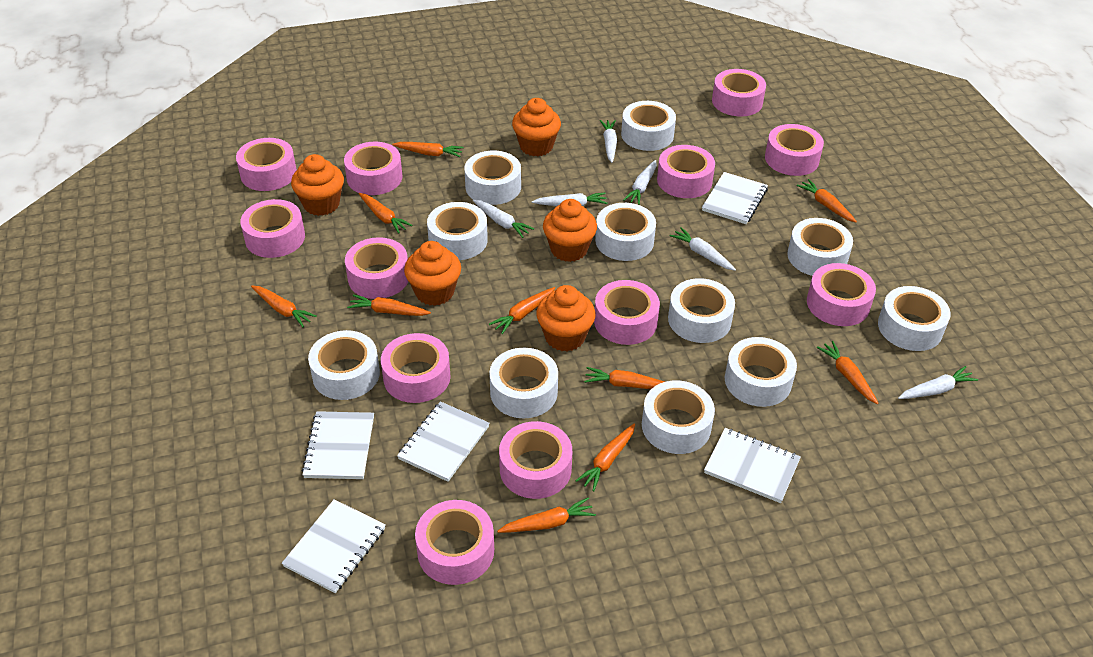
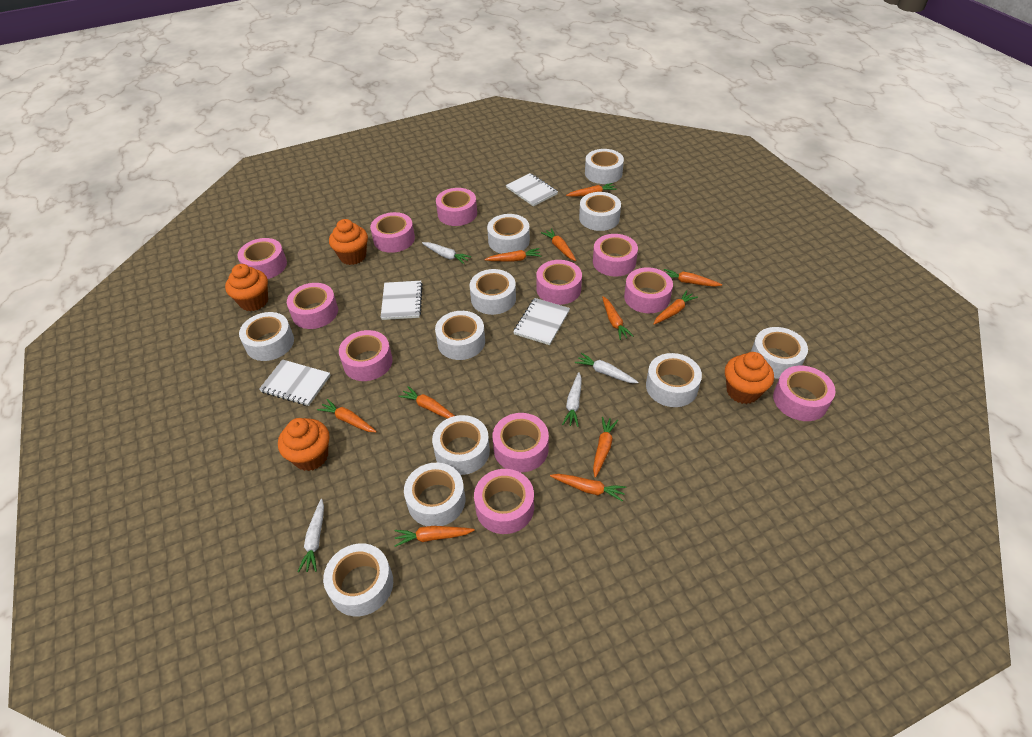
orange carrot: [251,285,317,327] [347,295,431,316] [359,193,412,234] [392,142,464,157] [489,287,555,334] [497,497,596,533] [575,424,635,491] [584,367,664,389] [797,179,857,222] [817,341,879,405] = 10 -> [317,399,377,432] [394,526,475,547] [398,386,455,419] [484,248,541,262] [541,228,576,261] [550,474,626,502] [566,183,617,197] [593,417,618,478] [602,297,633,340] [653,290,698,324] [664,269,722,287] = 11
orange cupcake: [291,154,344,216] [404,241,461,306] [512,98,561,156] [536,285,596,351] [543,199,597,262] = 5 -> [225,264,268,311] [278,418,329,471] [329,219,368,265] [725,352,774,404] = 4
pink tape: [236,138,297,191] [240,199,305,258] [344,142,403,195] [345,237,408,299] [381,333,450,403] [415,500,494,585] [499,421,572,499] [594,280,660,345] [657,145,715,198] [712,69,766,116] [765,124,824,176] [807,263,876,326] = 12 -> [237,238,287,279] [287,283,338,329] [339,330,393,381] [370,212,415,253] [436,188,477,226] [474,469,534,534] [492,413,549,472] [536,260,582,305] [593,234,638,277] [624,267,673,313] [773,366,835,421] = 11
white carrot: [473,199,534,238] [532,193,608,206] [600,120,617,163] [623,160,657,205] [670,227,736,271] [898,366,978,399] = 6 -> [298,499,324,572] [422,242,471,264] [562,372,582,427] [575,353,638,383] = 4
white notebook: [282,499,385,593] [302,411,374,479] [397,401,490,482] [702,172,768,224] [704,428,801,503] = 5 -> [259,359,331,406] [381,281,423,320] [506,173,558,207] [513,298,570,345] = 4

